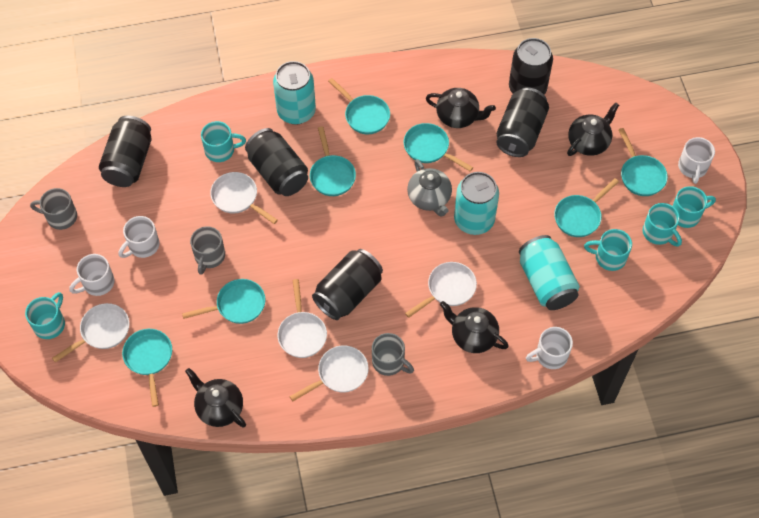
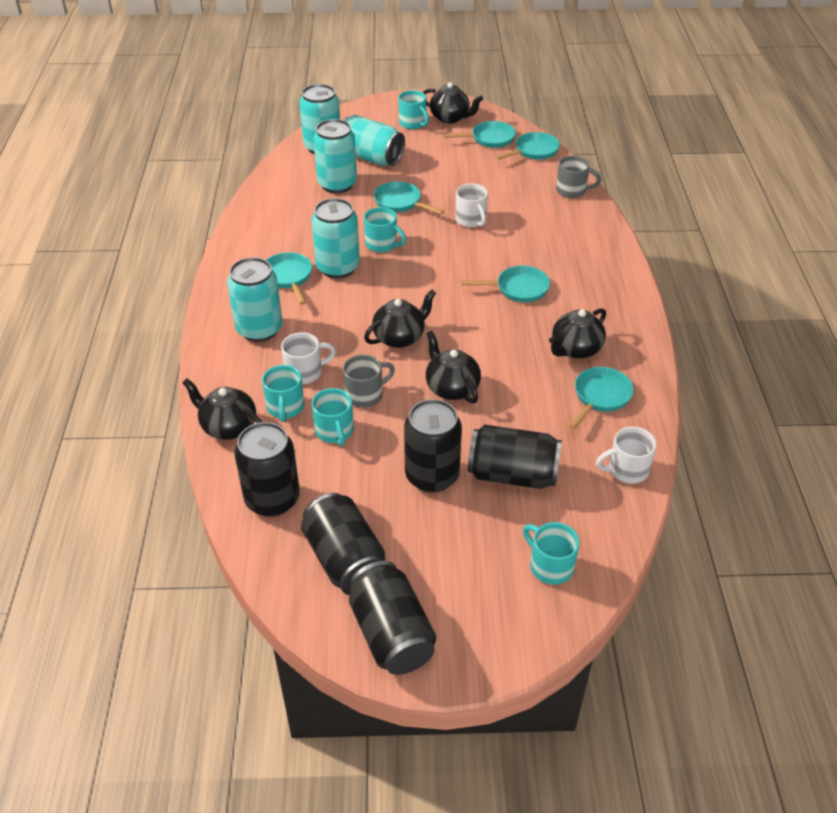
black teapot: [185,368,246,428] [426,88,496,128] [440,301,509,353] [567,102,619,156] = 4 -> [183,379,262,440] [364,289,436,348] [423,82,483,124] [426,331,481,404] [549,308,606,359] = 5
grey mug: [30,188,77,230] [190,226,225,275] [372,333,414,376] = 3 -> [343,355,395,408] [556,156,601,198] = 2
grey teapot: [407,159,452,217] = 1 -> none = 0
turquoise can: [273,61,316,125] [454,172,499,235] [519,235,580,310] = 3 -> [227,257,282,342] [299,84,340,154] [311,198,360,279] [313,119,357,193] [343,115,405,166] = 5
turquoise pan: [122,329,172,407] [182,279,265,324] [310,127,356,196] [328,78,390,134] [404,123,473,172] [554,178,619,237] [618,128,668,196] = 7 -> [266,252,312,305] [374,181,444,215] [443,121,516,148] [461,266,550,302] [495,132,560,160] [569,367,634,430] = 6
white mug: [69,254,114,296] [118,216,160,258] [526,327,573,369] [678,137,715,184] = 4 -> [281,332,336,384] [455,183,488,228] [596,427,657,484] = 3
white pan: [52,303,129,363] [210,172,278,224] [278,279,327,358] [289,345,368,401] [405,262,477,318] = 5 -> none = 0

